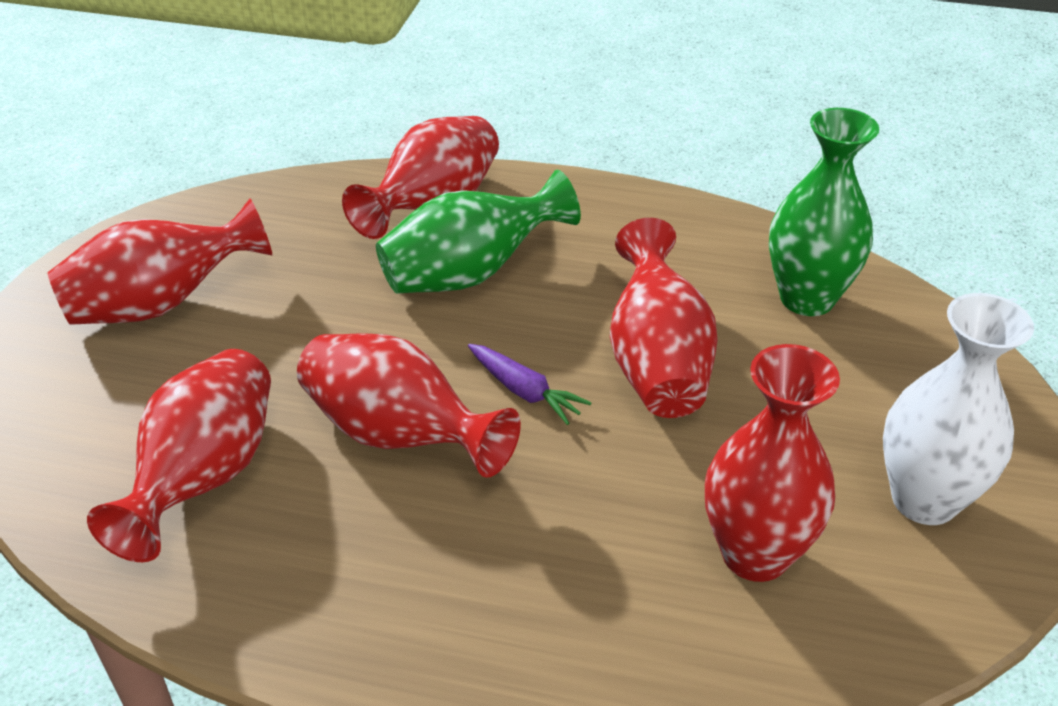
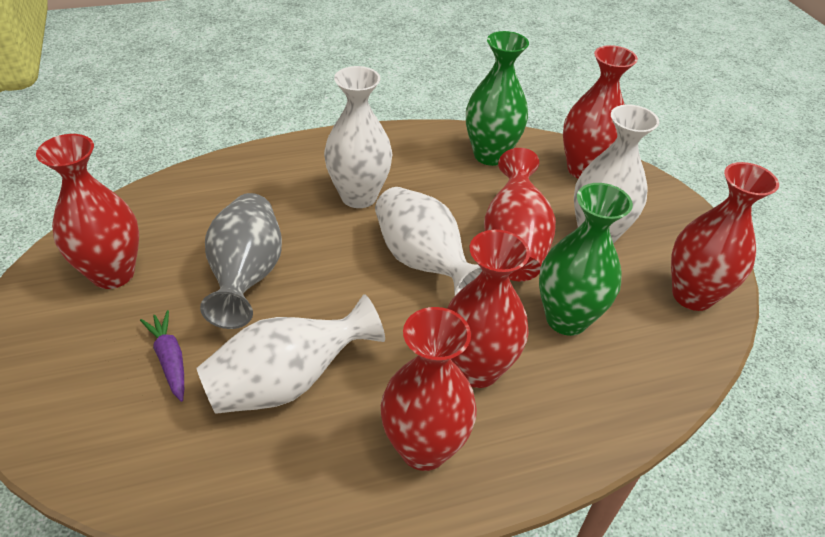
grey vase: none = 0 -> [200,193,282,329] = 1
white vase: [883,293,1034,525] = 1 -> [196,294,385,414] [324,66,393,208] [375,187,482,296] [574,105,659,244] = 4

